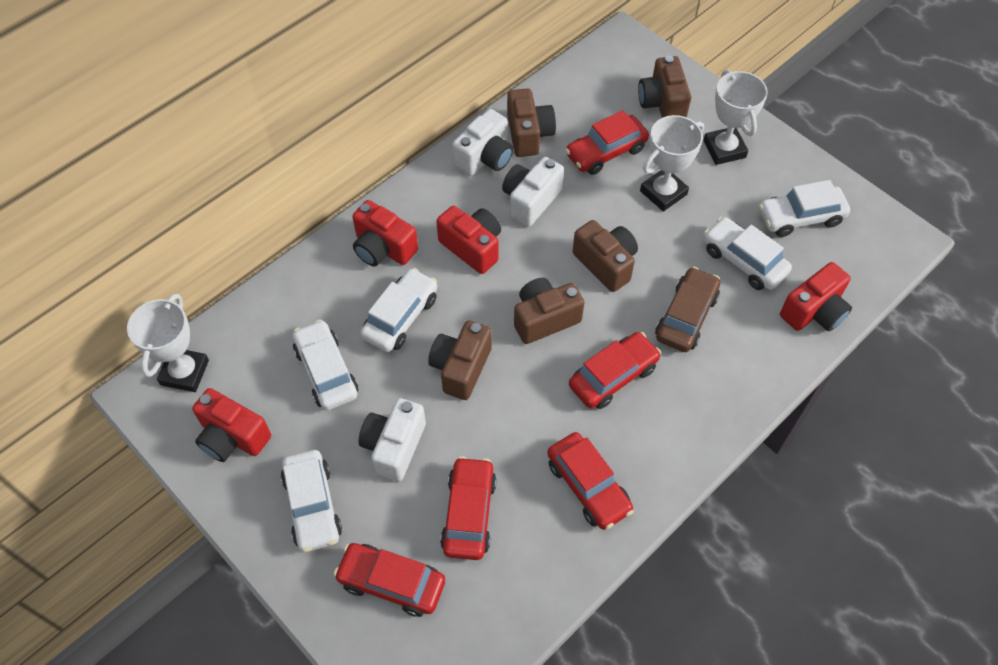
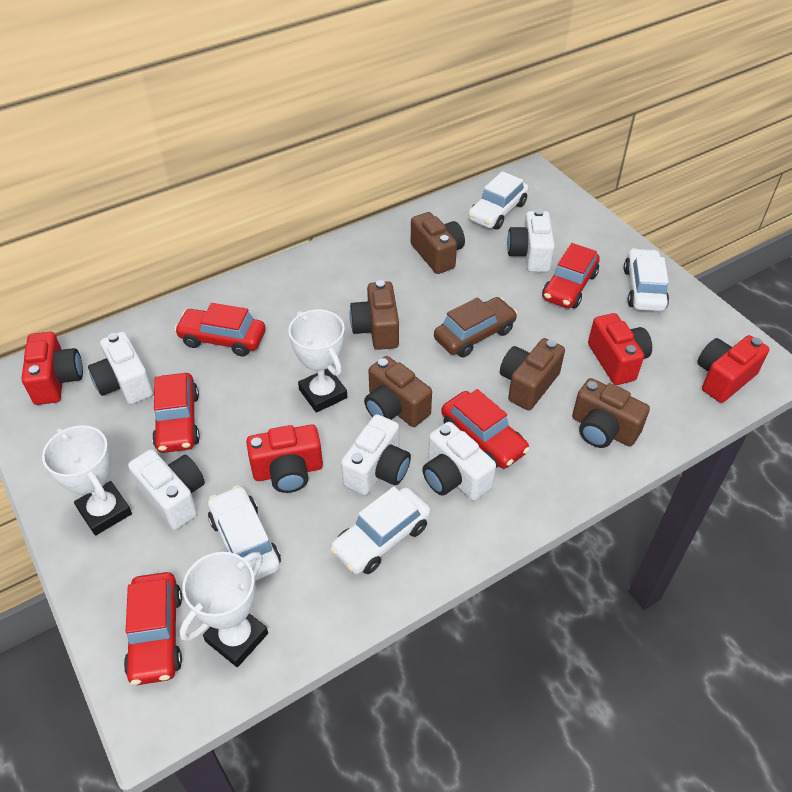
white camera: [359,398,426,482] [452,109,513,176] [502,157,564,227] = 3 -> [88,332,153,404] [128,449,205,530] [341,414,411,495] [422,422,496,501] [507,209,555,272] = 5
white car: [281,450,342,552] [293,320,358,410] [360,268,437,352] [704,217,792,290] [758,180,850,237] = 5 -> [208,485,281,581] [330,487,431,574] [468,171,529,230] [624,248,669,311] = 4

